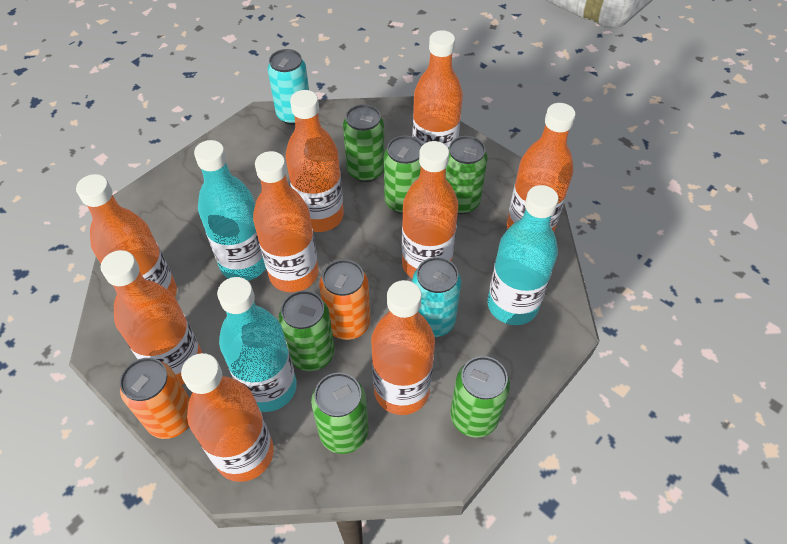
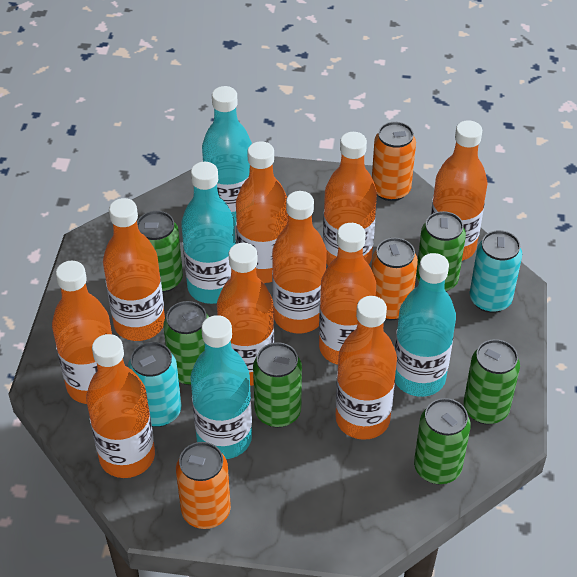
orange bottle: [76,174,177,297] [101,250,202,385] [181,353,274,482] [253,151,319,293] [286,90,344,232] [371,280,435,415] [402,141,458,279] [412,30,463,148] [507,103,575,232] = 9 -> [52,261,112,404] [86,334,155,478] [103,198,165,341] [217,243,274,386] [236,141,288,283] [272,191,327,334] [319,223,376,365] [323,132,377,266] [335,296,397,440] [431,120,488,261] = 10
orange can: [120,358,190,439] [319,259,370,340] = 2 -> [176,442,231,529] [371,238,418,320] [372,122,416,201] = 3
turquoise bottle: [194,140,266,281] [217,277,297,412] [488,185,559,325] = 3 -> [181,162,236,304] [190,315,252,459] [202,86,252,226] [395,253,456,397] = 4

